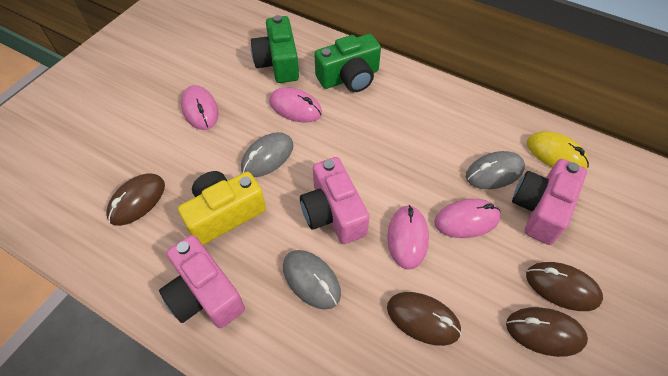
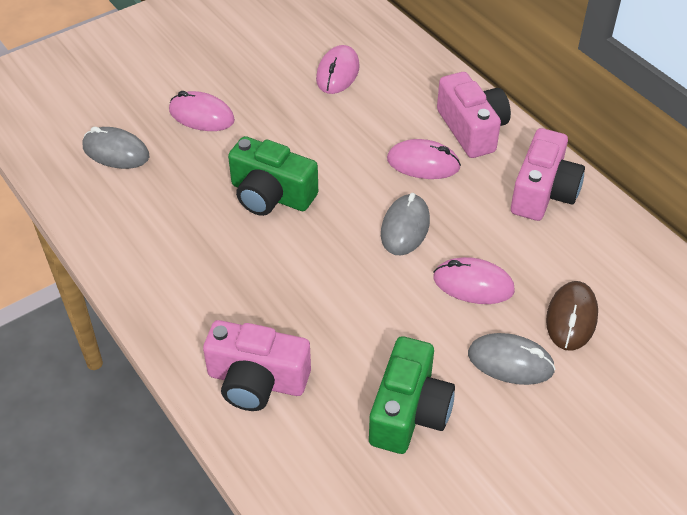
brown mouse: [106,173,165,226] [387,292,462,346] [506,307,588,357] [526,262,603,311] = 4 -> [546,281,598,351] = 1
yellow camera: [178,171,266,245] = 1 -> none = 0
yellow mouse: [527,131,589,169] = 1 -> none = 0

